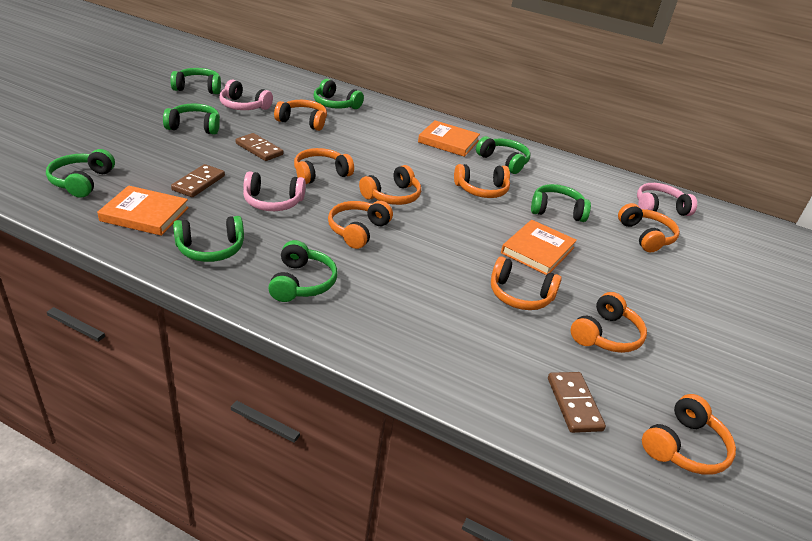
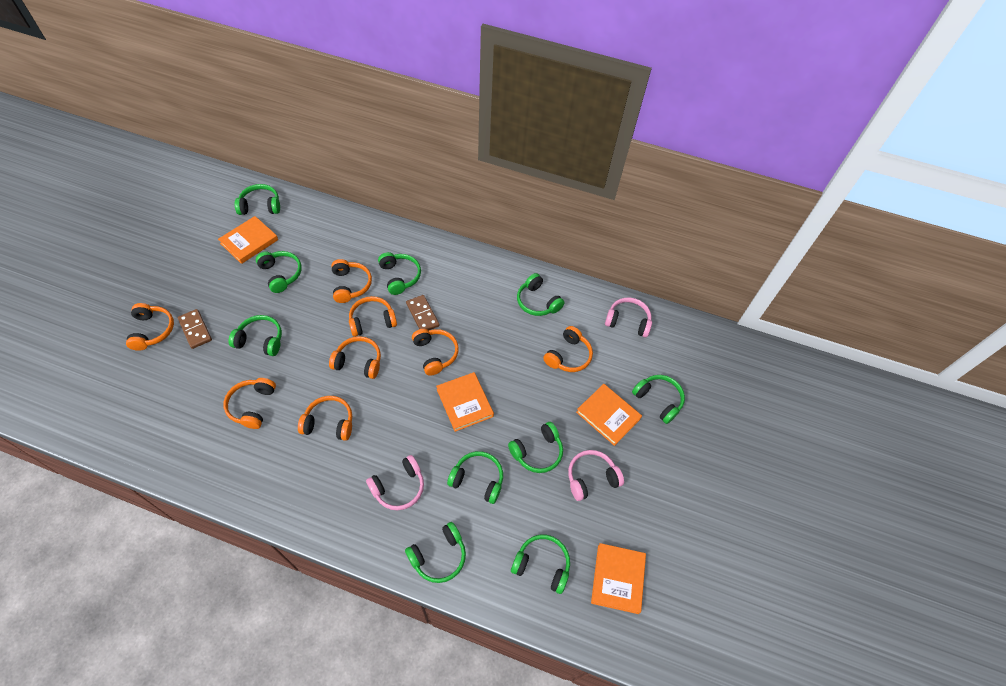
brown domino: [171,164,225,197] [236,133,283,161] [548,372,606,433] = 3 -> [178,309,212,349] [406,295,440,331] = 2
green headphones: [46,149,115,198] [163,103,220,135] [170,68,221,94] [173,216,244,262] [268,240,337,302] [314,79,364,109] [476,136,530,174] [531,184,591,222] = 8 -> [228,315,282,356] [235,184,280,215] [256,251,302,293] [378,252,421,295] [405,522,466,583] [447,451,503,504] [508,422,563,473] [511,535,570,594] [517,273,565,316] [632,375,685,424] = 10
orange book: [97,185,189,236] [418,120,480,157] [501,220,577,275] = 3 -> [218,216,278,264] [436,372,494,432] [576,384,642,446] [591,543,646,614] = 4
orange headphones: [274,100,327,131] [294,148,354,184] [328,201,393,249] [359,165,421,205] [454,164,510,198] [491,256,562,310] [571,292,647,353] [618,203,680,252] [642,394,736,475] = 9 -> [126,303,174,351] [223,378,276,429] [298,396,352,441] [329,336,381,379] [331,259,372,303] [349,296,397,337] [412,329,459,376] [543,326,593,372] = 8

